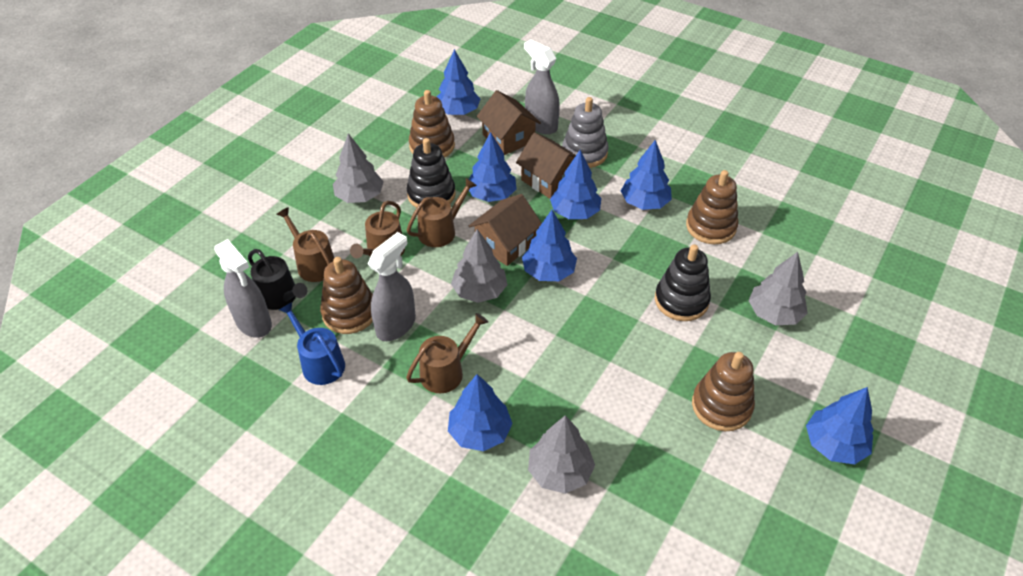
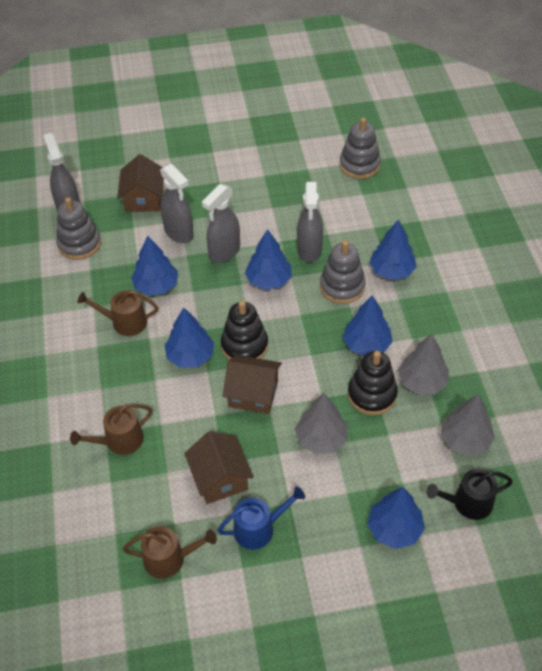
blue tree: [437,49,480,115] [448,374,513,451] [469,132,517,202] [522,210,577,281] [550,150,601,219] [621,140,672,210] [806,387,874,464] = 7 -> [131,236,178,296] [165,307,214,368] [245,229,292,290] [343,296,393,356] [367,487,425,549] [370,220,416,280] = 6
brown stacking toy: [320,257,373,334] [409,90,455,158] [686,170,738,244] [692,352,755,431] = 4 -> none = 0
brown watering can: [276,207,334,282] [350,201,405,258] [406,313,488,393] [407,178,477,247] = 4 -> [70,403,152,455] [77,290,158,336] [123,526,217,579] = 3
grey spray bottle: [214,239,272,338] [368,232,416,341] [524,39,560,134] = 3 -> [43,133,80,212] [160,163,194,243] [202,184,240,263] [297,182,323,262] = 4
grey stacking toy: [562,97,608,168] = 1 -> [56,197,101,260] [320,240,366,304] [340,118,381,179] = 3
grey tree: [333,133,384,203] [451,229,507,303] [528,415,595,494] [749,252,808,325] = 4 -> [295,393,348,454] [398,334,449,395] [441,394,495,456] = 3

